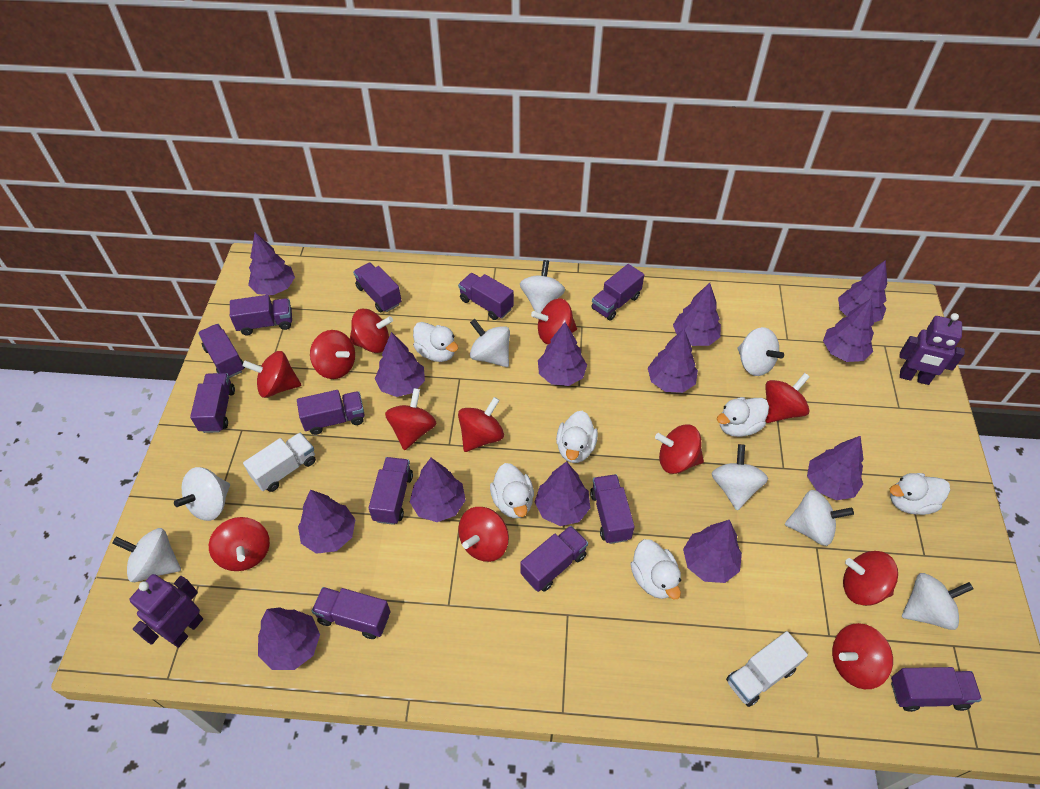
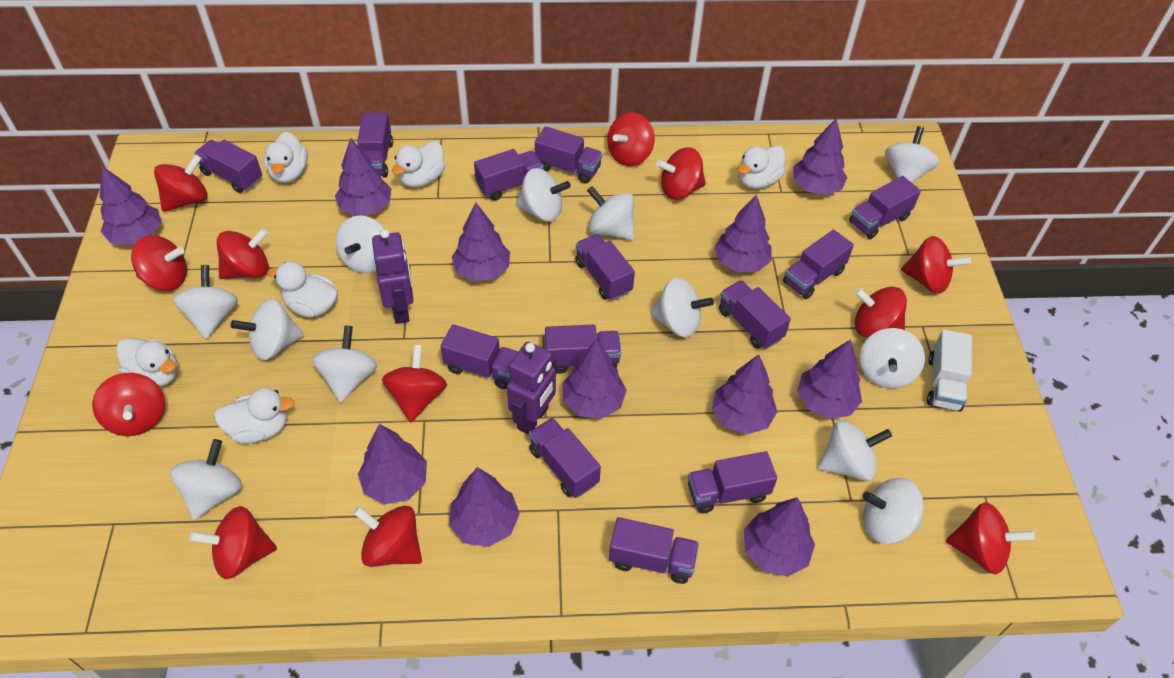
purple tree: [248,232,295,295] [258,607,320,670] [298,490,356,554] [375,332,425,397] [410,458,466,522] [535,461,590,526] [538,322,587,386] [648,329,698,393] [673,283,721,346] [683,520,742,583] [807,436,864,500] [823,298,874,362] [838,260,887,322] = 13 -> [99,166,161,245] [335,138,391,216] [358,424,427,504] [449,467,520,547] [452,203,510,281] [562,339,627,419] [712,354,777,434] [714,195,771,272] [744,497,815,577] [793,119,847,195] [797,339,862,419] = 11
purple truck: [190,373,235,433] [198,324,245,378] [230,295,292,335] [297,390,365,435] [312,587,390,639] [353,263,401,313] [369,457,413,525] [458,273,514,320] [520,526,588,592] [590,474,635,544] [591,264,644,321] [891,667,982,712] = 12 -> [194,140,262,193] [357,113,393,177] [440,324,518,389] [474,149,544,201] [529,418,601,498] [535,126,602,184] [545,324,621,374] [575,234,635,300] [609,517,699,584] [688,451,777,513] [719,280,791,349] [783,230,854,299] [849,176,921,239] = 13
white spinning top: [112,528,181,582] [174,467,230,521] [470,319,510,367] [520,260,565,313] [711,444,768,510] [738,327,784,376] [785,490,854,546] [902,573,974,630] = 8 -> [170,439,242,520] [173,265,238,339] [231,299,304,360] [312,326,377,403] [336,215,384,273] [516,168,571,222] [587,186,634,240] [650,278,714,338] [818,420,892,481] [859,328,925,388] [863,478,924,544] [885,126,939,183] = 12
white truck: [243,432,316,492] [726,631,808,707] = 2 -> [927,329,972,412] = 1

